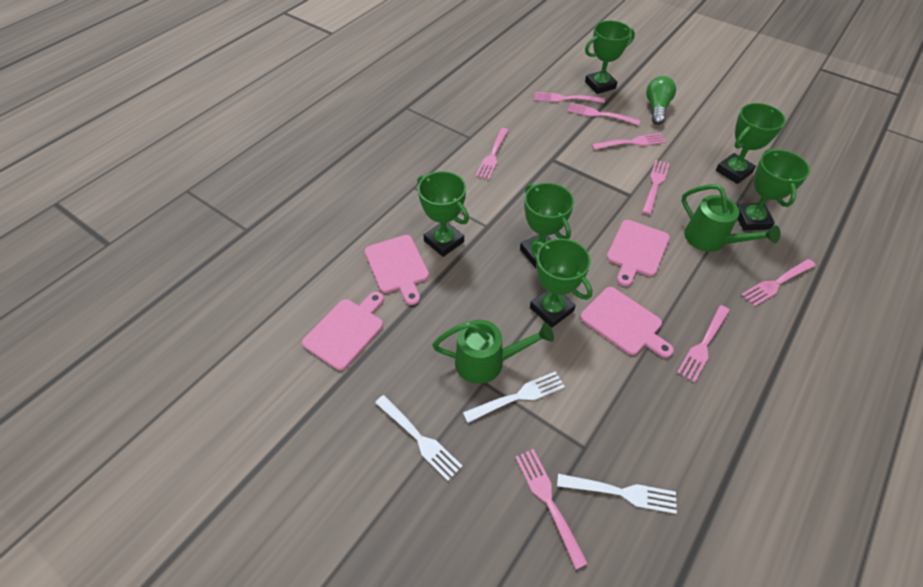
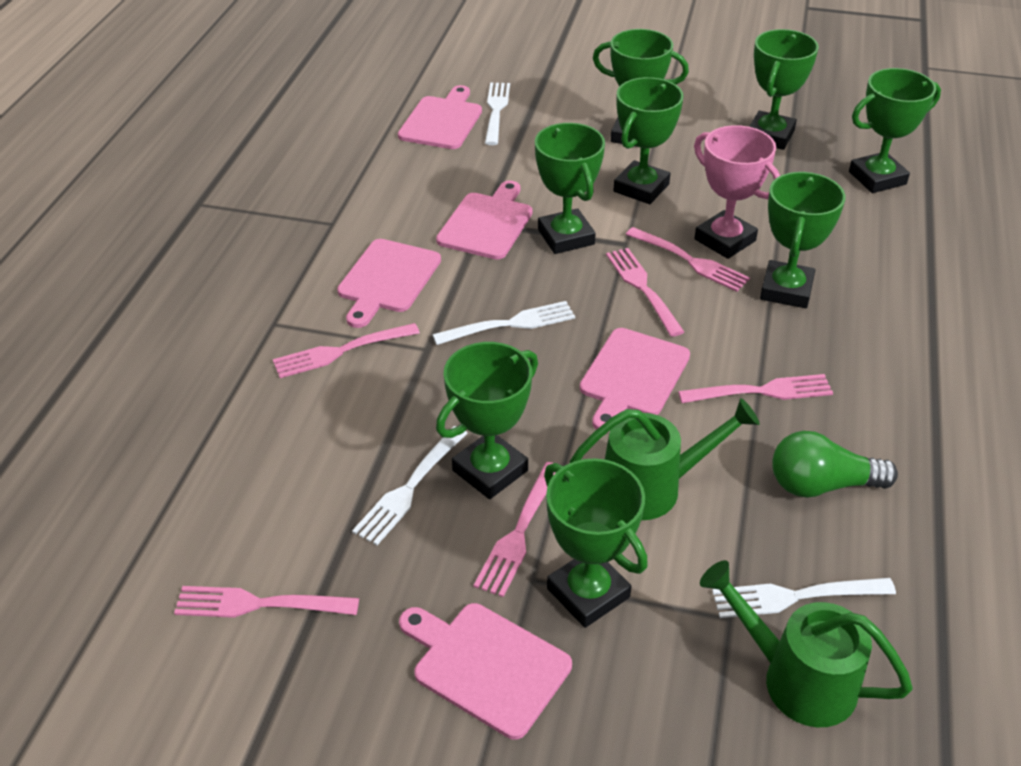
green trophy: [417,171,469,257] [520,183,574,268] [530,238,593,328] [585,20,635,94] [716,103,786,184] [737,149,810,230] = 6 -> [436,342,538,499] [535,123,605,254] [544,458,648,628] [593,29,689,147] [613,77,684,204] [749,29,819,150] [760,172,845,308] [849,68,941,193] = 8
pink cutting board: [302,292,384,370] [365,235,429,305] [580,287,674,358] [607,220,670,286] = 4 -> [337,239,441,328] [398,85,482,149] [399,603,572,740] [436,180,533,260] [580,328,690,433] = 5
pink fork: [476,128,509,180] [515,449,588,569] [534,92,605,103] [567,103,640,125] [592,133,666,150] [642,160,670,215] [677,305,730,382] [741,259,816,306] = 8 -> [174,586,359,618] [273,323,420,378] [474,462,555,597] [606,248,684,337] [626,227,750,292] [678,374,833,403] = 6
pink trophy: none = 0 -> [694,125,780,259] = 1
white fork: [375,395,462,481] [463,371,565,423] [557,474,677,514] = 3 -> [352,426,468,545] [432,301,575,345] [485,82,510,145] [712,578,896,618] = 4

